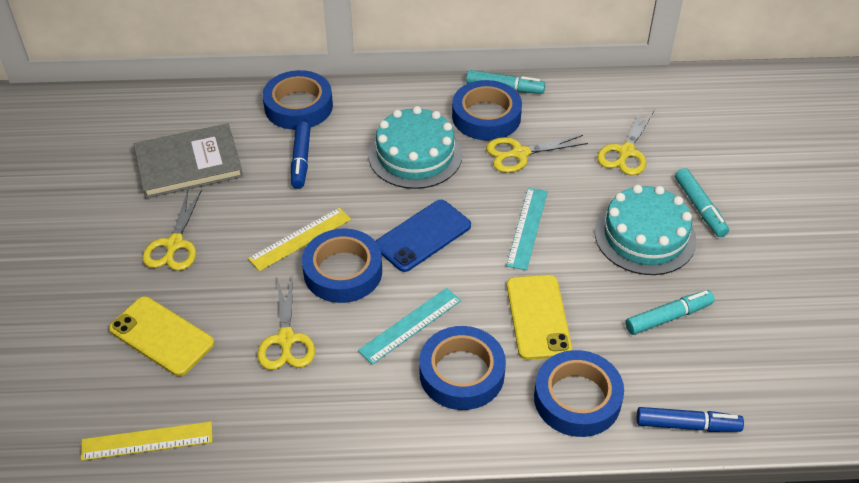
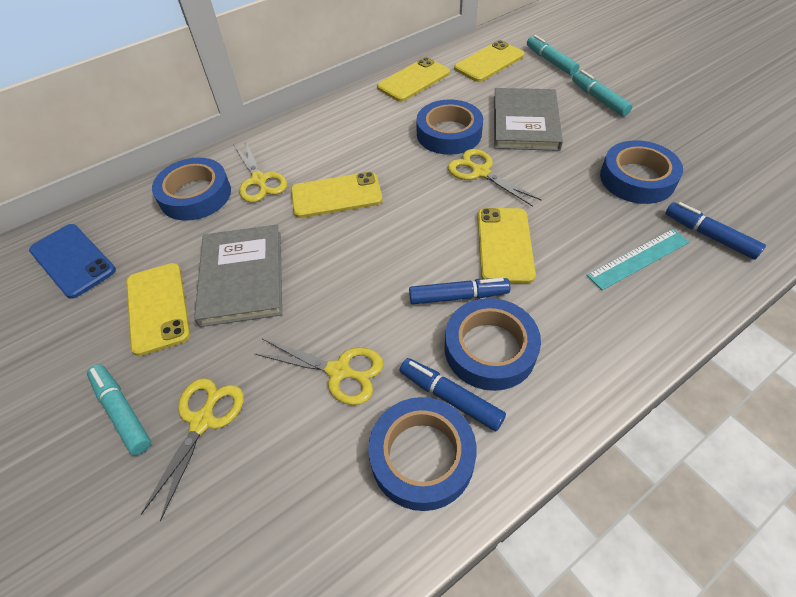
blue marker: [291,121,311,189] [637,407,744,432] = 2 -> [400,358,506,431] [409,278,510,304] [665,202,766,260] = 3
grey book: [134,123,243,199] = 1 -> [194,225,282,327] [494,88,563,151] = 2
turquoise cake: [368,106,462,189] [595,185,697,275] = 2 -> none = 0
turquoise ruler: [358,288,461,365] [506,187,548,270] = 2 -> [586,229,689,290] = 1
yellow phone: [109,296,214,376] [507,275,572,360] = 2 -> [126,263,190,356] [291,172,383,218] [377,57,450,102] [454,40,524,82] [477,208,536,283] = 5
yellow ruler: [81,422,212,461] [248,207,351,271] = 2 -> none = 0

